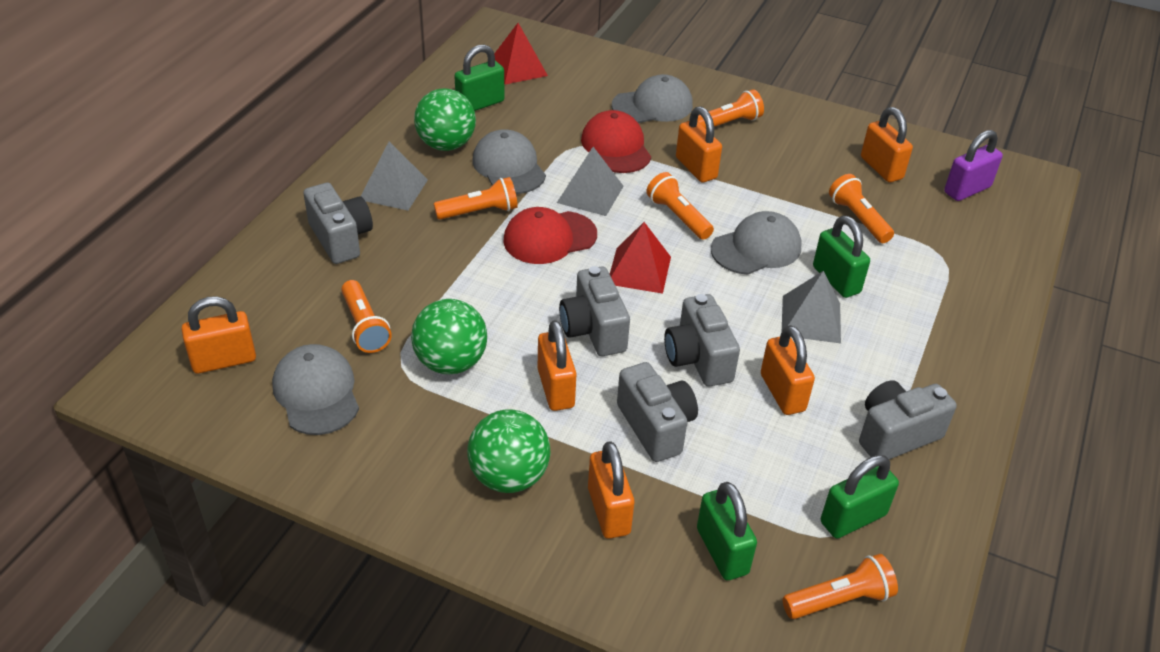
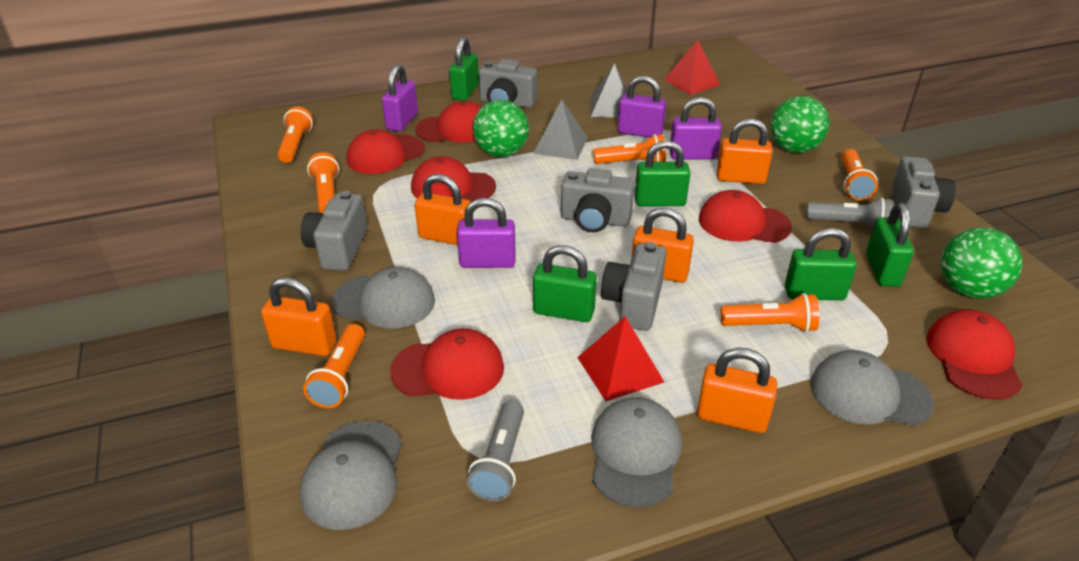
green padlock: [455,44,505,111] [697,482,757,580] [813,216,870,298] [821,455,899,538] = 4 -> [449,37,479,101] [533,245,597,322] [635,140,690,206] [785,228,857,300] [866,203,914,287] = 5
grey flashlight: none = 0 -> [467,400,524,501] [806,198,893,228] = 2
grey pyramid: [361,141,428,211] [557,147,624,216] [782,271,841,343] = 3 -> [533,99,588,160] [591,63,628,118] = 2
orange padlock: [181,296,256,374] [538,320,577,411] [588,441,634,539] [676,106,722,182] [761,325,815,415] [861,107,913,182] = 6 -> [261,277,337,356] [415,174,470,245] [632,208,694,283] [697,348,777,433] [717,118,773,184] = 5
purple padlock: [944,130,1003,201] = 1 -> [382,64,418,132] [457,198,516,268] [618,75,666,138] [669,97,722,159] = 4
red cap: [503,207,597,264] [581,110,651,173] = 2 -> [346,129,425,174] [390,329,504,400] [411,156,496,202] [415,101,482,142] [699,190,792,243] [927,310,1023,400] = 6

